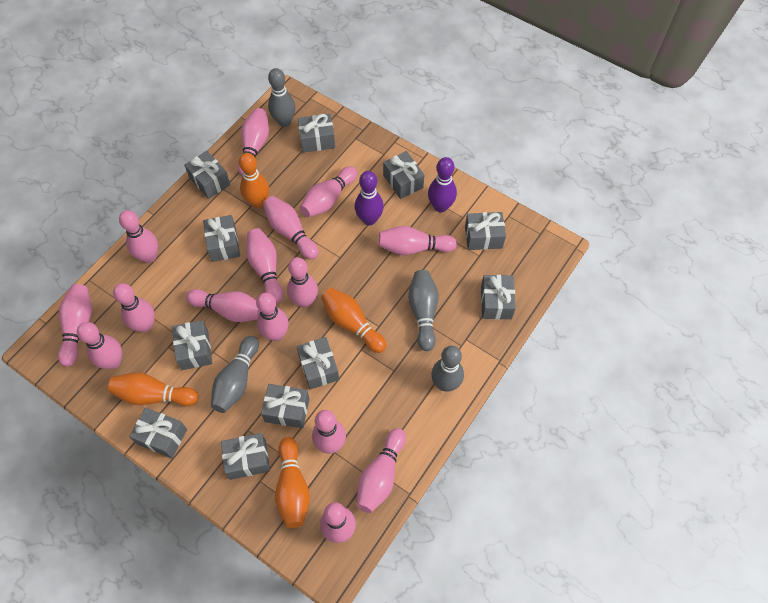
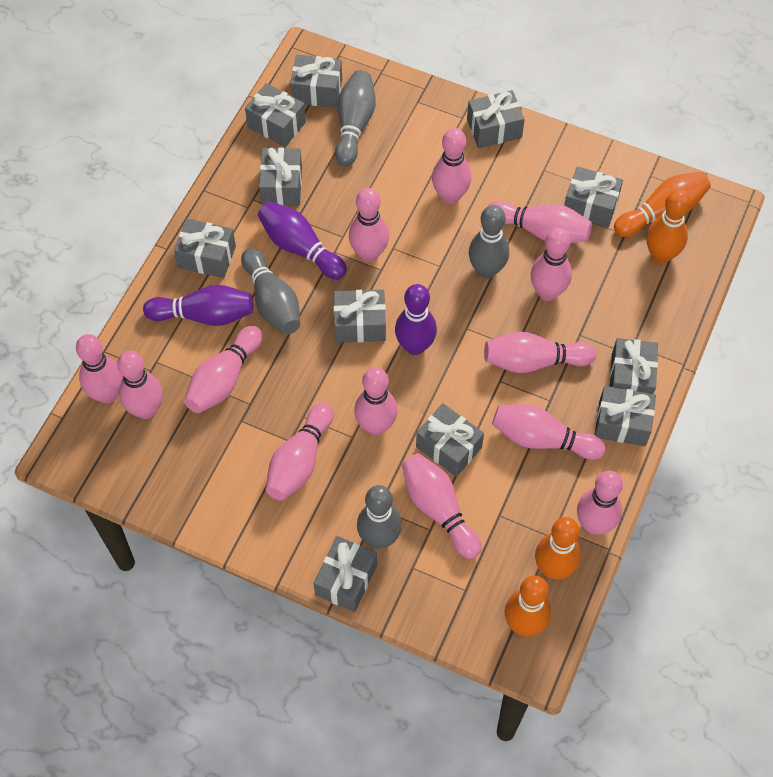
pink bowling pin: [58,284,92,367] [77,322,122,369] [113,283,155,332] [119,210,158,263] [186,289,260,322] [238,108,269,176] [246,228,283,303] [256,292,289,341] [263,196,319,260] [287,257,318,308] [300,166,357,218] [312,410,346,454] [320,502,356,543] [357,428,406,513] [379,226,457,255] = 15 -> [76,334,123,403] [117,350,163,419] [184,326,262,413] [266,402,334,500] [349,188,389,262] [354,367,397,435] [402,453,482,559] [432,128,471,204] [484,331,596,373] [488,201,592,243] [492,404,606,460] [531,228,572,301] [577,471,623,534] = 13
purple bowling pin: [355,171,384,225] [428,157,457,212] = 2 -> [143,285,253,326] [258,201,347,280] [395,284,437,355] = 3

